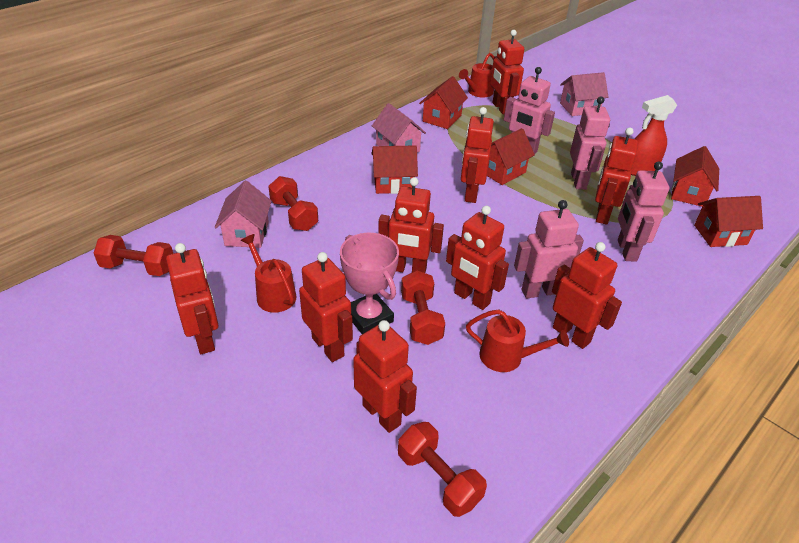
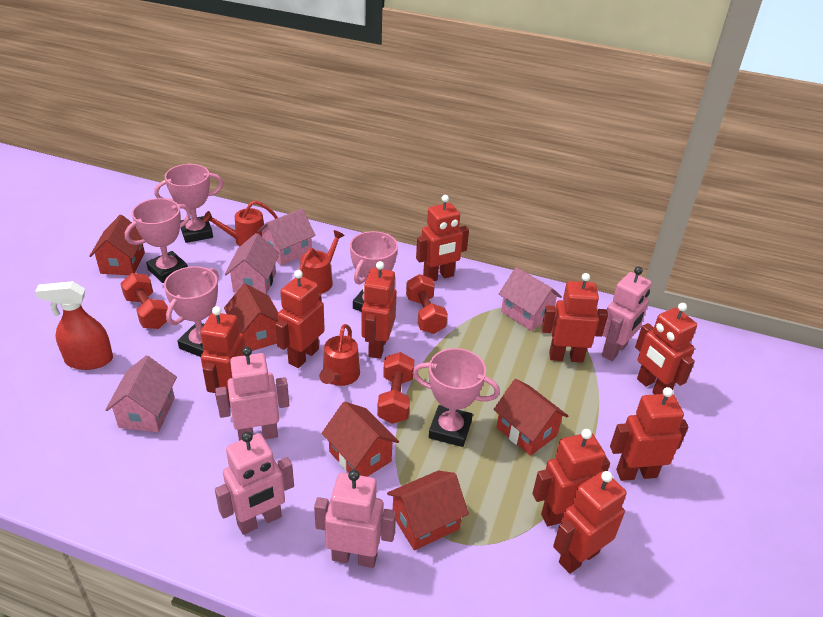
pink house: [215,181,272,248] [372,103,426,153] [560,72,608,116] = 3 -> [105,356,177,432] [225,233,280,294] [257,209,315,265] [499,267,562,331] = 4
pink trophy: [340,233,399,334] = 1 -> [125,198,191,283] [154,164,223,243] [164,266,219,357] [350,231,398,312] [413,348,500,447] = 5
red dumbbell: [94,235,173,276] [268,176,318,231] [398,422,487,517] [401,270,445,345] = 4 -> [120,273,168,329] [377,352,414,424] [406,274,448,334] = 3

